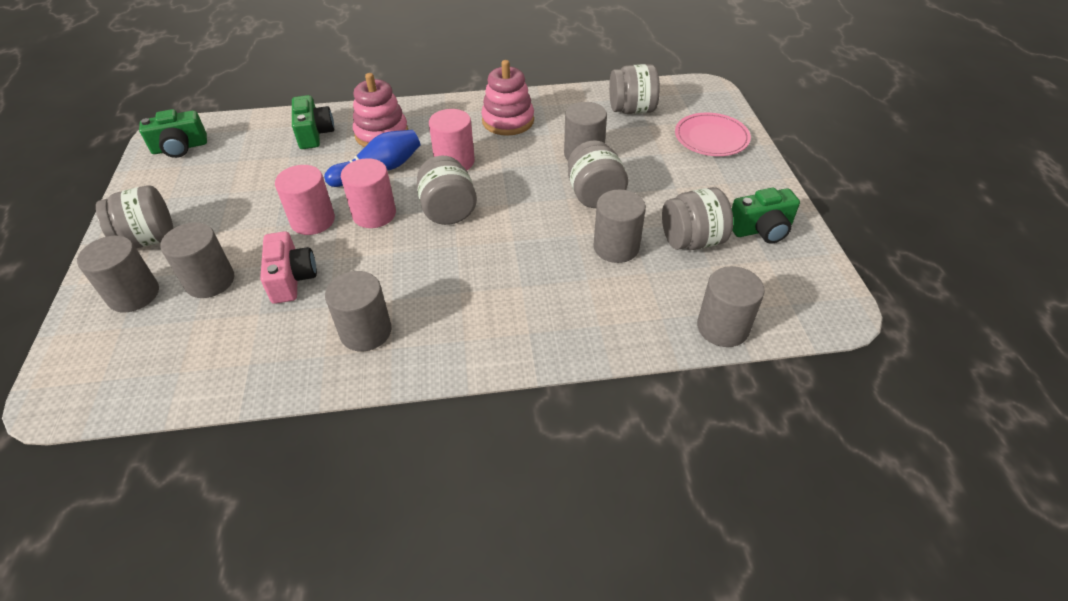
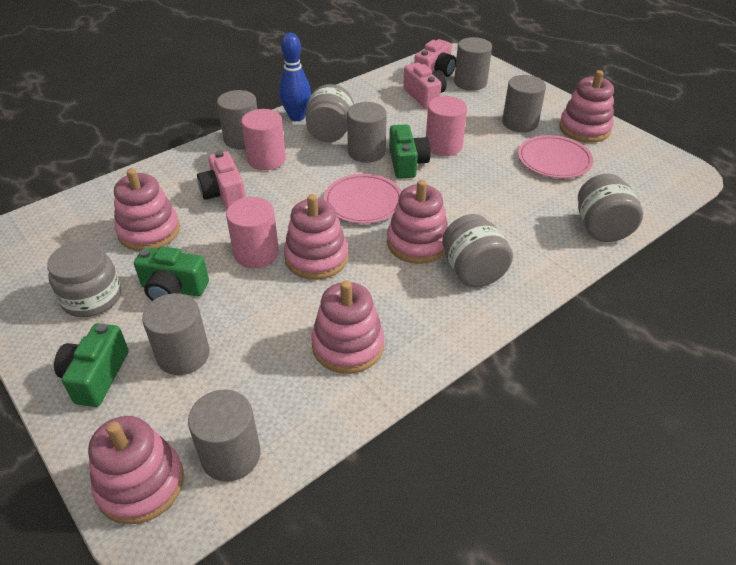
grey jar: [96,185,174,248] [416,156,477,225] [568,140,628,208] [609,64,660,114] [662,187,733,250] = 5 -> [47,241,121,317] [305,84,354,142] [442,214,513,287] [578,174,643,242] = 4
pink camera: [260,231,317,304] = 1 -> [197,151,246,209] [403,63,447,109] [414,39,456,77] = 3
pink plate: [675,112,751,156] = 1 -> [324,174,402,224] [518,135,593,178] = 2
pink stacking toy: [353,73,408,147] [481,60,534,136] = 2 -> [88,416,184,525] [114,168,180,251] [284,194,348,280] [311,281,384,374] [387,180,448,264] [559,70,614,143] = 6

